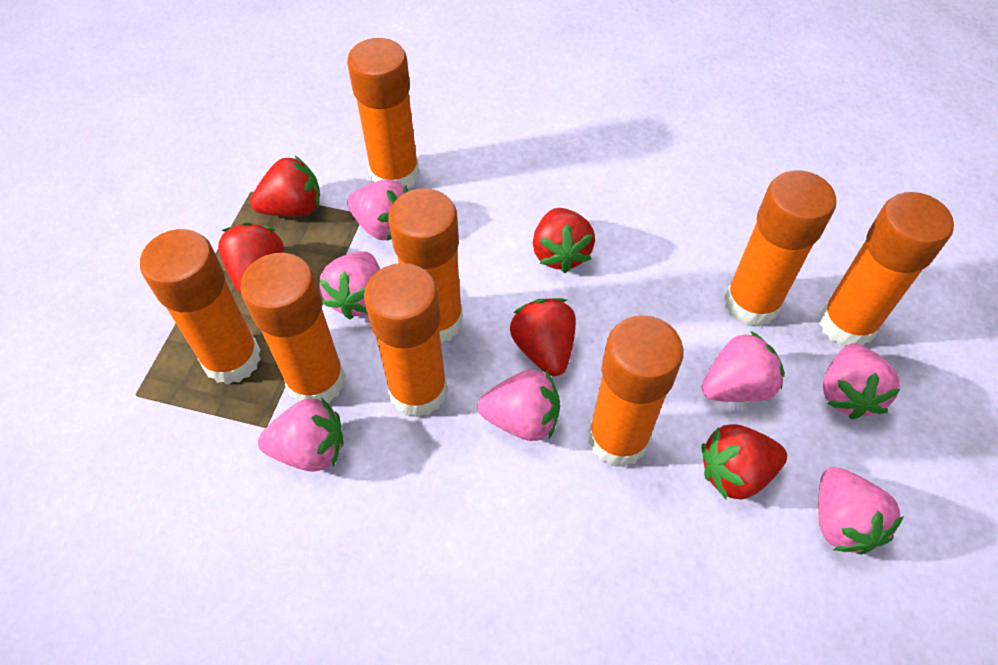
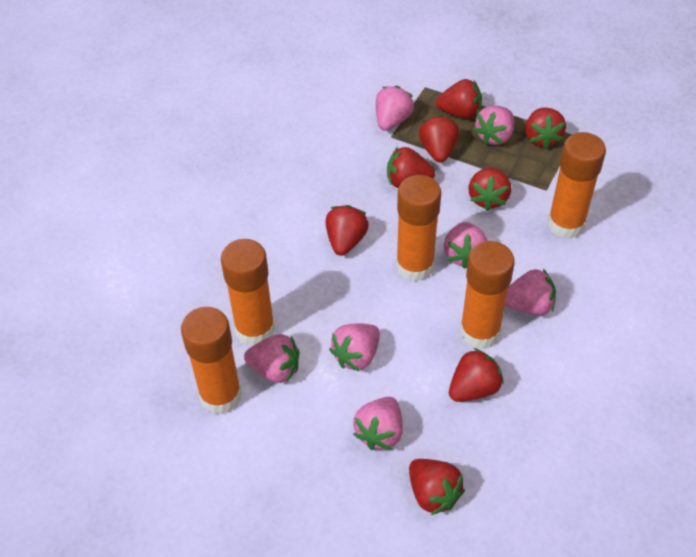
orange glue stick: [140,229,261,385] [240,253,346,403] [347,38,420,189] [364,263,448,418] [389,188,463,343] [588,315,684,467] [724,170,836,327] [819,192,954,346] = 8 -> [181,307,242,414] [221,239,275,346] [396,175,441,282] [460,241,515,349] [547,132,606,239] = 5
red strawberry: [218,222,284,294] [250,156,320,216] [510,298,576,376] [533,208,595,273] [701,424,787,499] = 5 -> [326,205,369,256] [387,147,435,188] [409,459,465,515] [419,115,459,163] [436,79,482,119] [449,348,504,402] [468,167,511,211] [525,107,566,149] = 8

